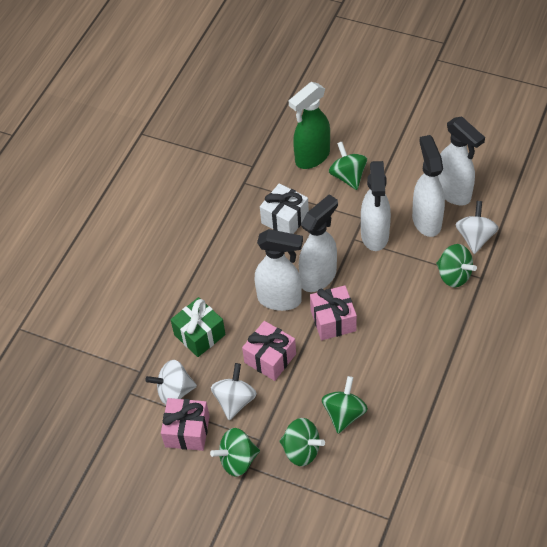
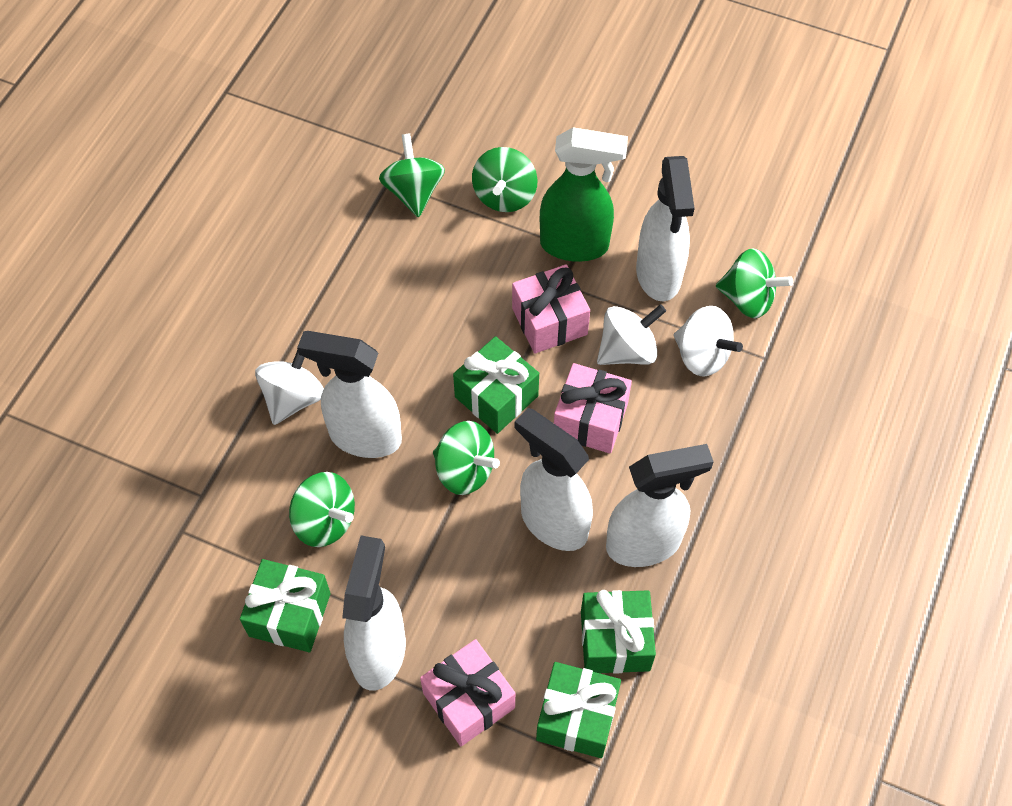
green gift: [171,297,226,357] = 1 -> [240,559,331,652] [453,336,539,434] [536,662,621,758] [581,590,656,674] = 4
white gift: [260,183,309,234] = 1 -> none = 0

